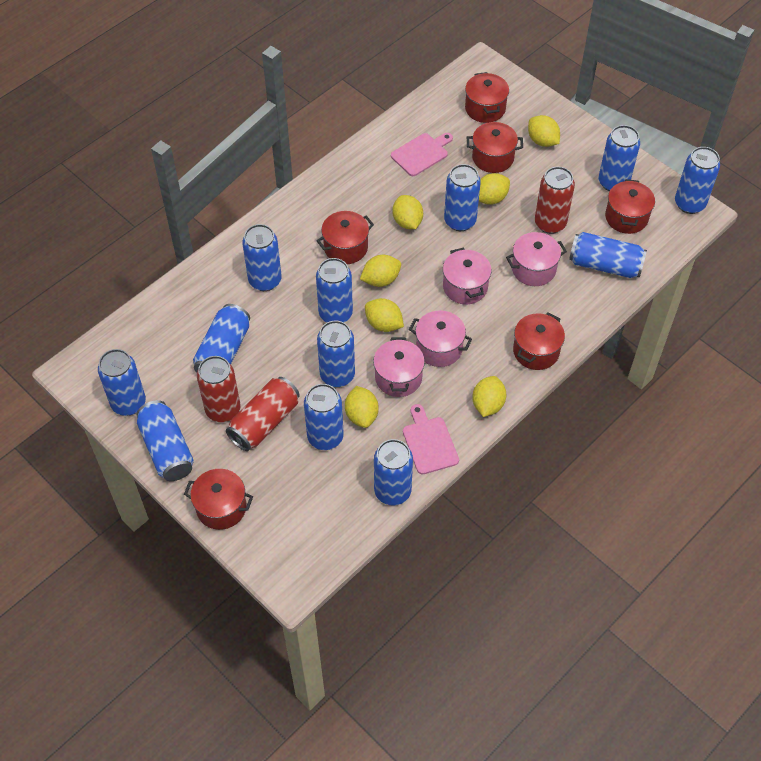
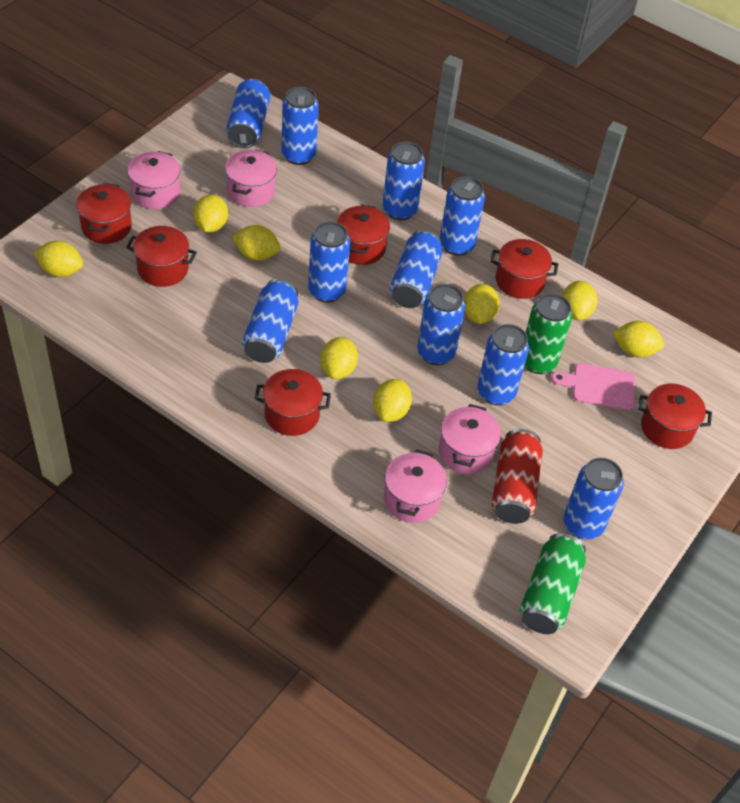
blue can: [98,349,146,416] [136,400,194,481] [193,304,250,373] [242,224,282,291] [304,384,343,450] [316,258,353,322] [317,321,355,387] [374,439,413,506] [444,164,481,231] [569,232,647,278] [599,125,640,191] [675,147,720,214] = 12 -> [227,79,270,148] [242,279,298,363] [281,87,319,165] [308,222,350,303] [383,142,425,220] [390,230,443,308] [417,284,466,365] [440,176,485,256] [477,324,529,405] [564,458,624,539] = 10
green can: none = 0 -> [520,533,586,634] [525,294,572,374] = 2
pink cutting board: [391,133,453,176] [403,404,459,474] = 2 -> [551,363,635,410] = 1
red can: [197,356,240,422] [226,377,300,451] [535,167,575,234] = 3 -> [492,429,543,524] = 1
yellow lemon: [345,386,379,428] [360,255,401,287] [365,298,404,332] [393,195,423,229] [472,376,506,417] [479,173,510,205] [528,115,560,147] = 7 -> [34,241,83,277] [193,194,228,233] [232,225,281,261] [320,337,358,379] [373,379,412,422] [464,284,500,324] [562,281,598,320] [612,321,664,357] = 8

